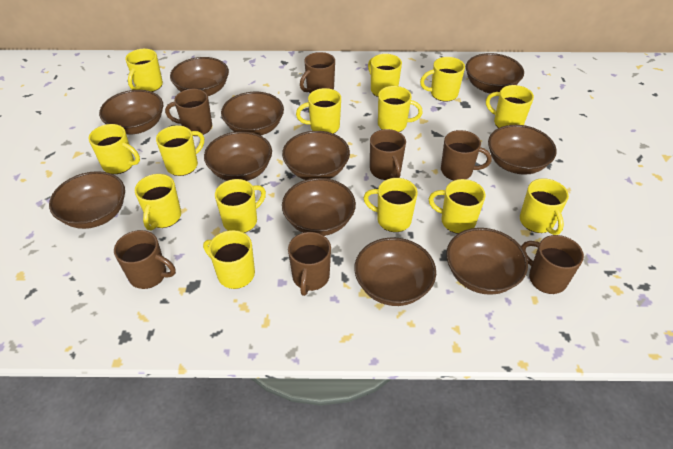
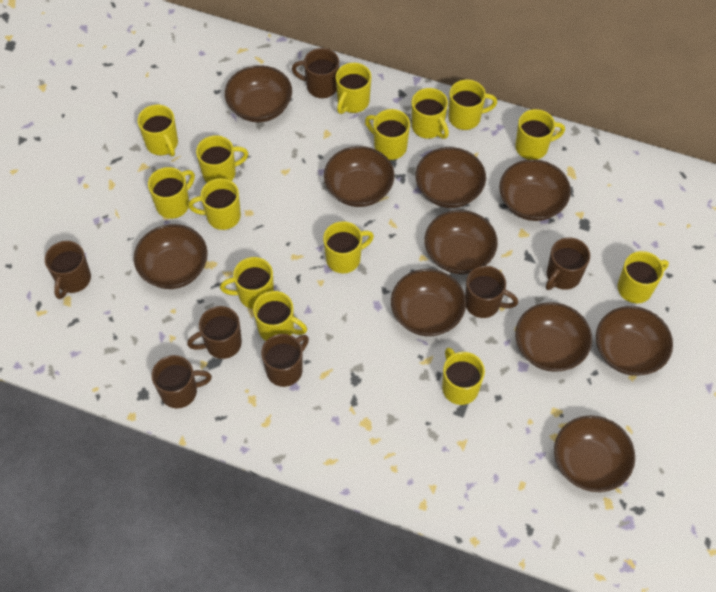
brown bowl: [49,171,125,229] [99,90,163,135] [170,57,229,96] [204,131,272,181] [221,92,284,135] [282,131,350,180] [282,178,356,236] [354,237,436,306] [446,228,528,295] [466,53,524,93] [488,125,557,175] = 11 -> [134,224,208,289] [225,65,292,123] [324,146,395,207] [391,269,466,336] [416,147,486,208] [425,210,498,274] [499,159,571,221] [515,302,592,372] [554,416,635,492] [596,306,673,376] = 10

